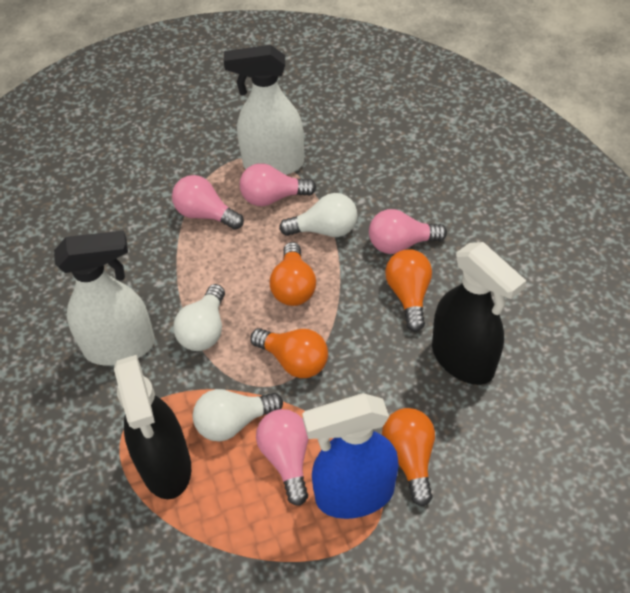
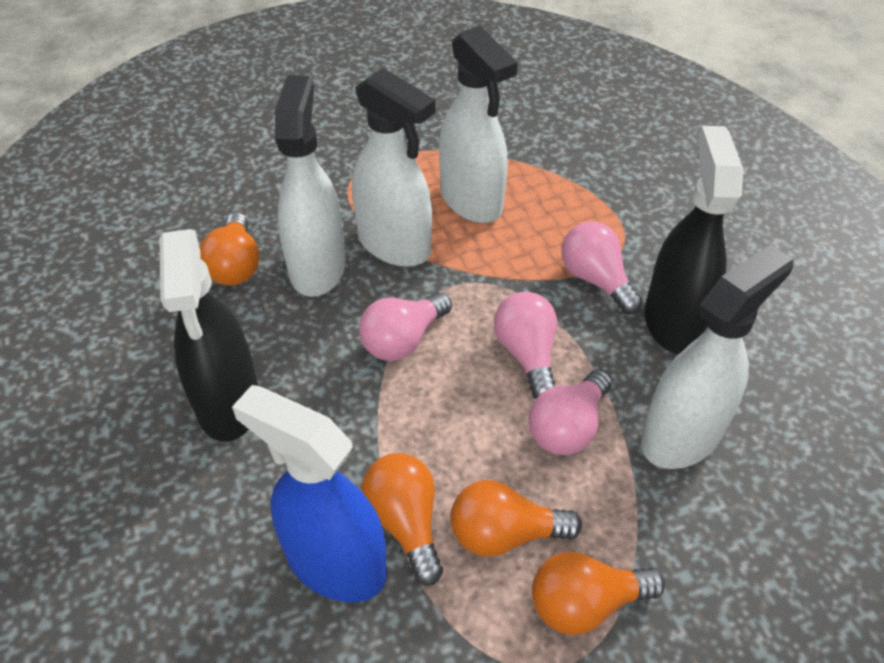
white light bulb: [173,284,225,351] [193,389,283,441] [279,193,358,237] = 3 -> none = 0
white spray bottle: [54,230,155,366] [224,45,304,175] = 2 -> [275,75,346,297] [352,68,436,267] [439,25,518,223] [641,244,793,469] = 4

